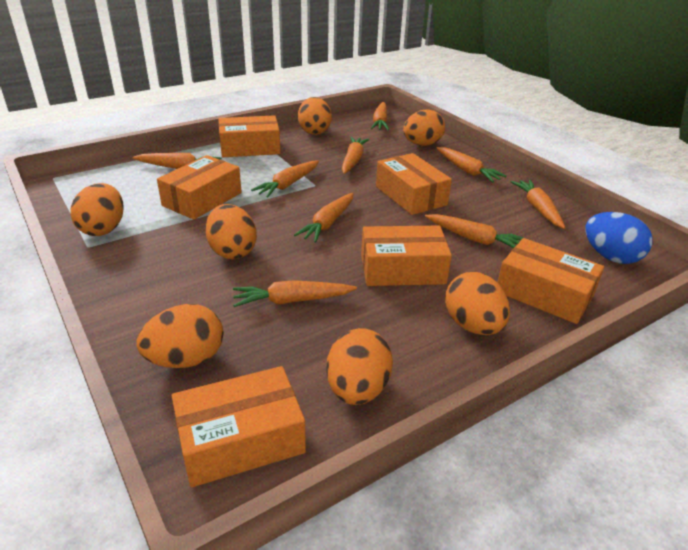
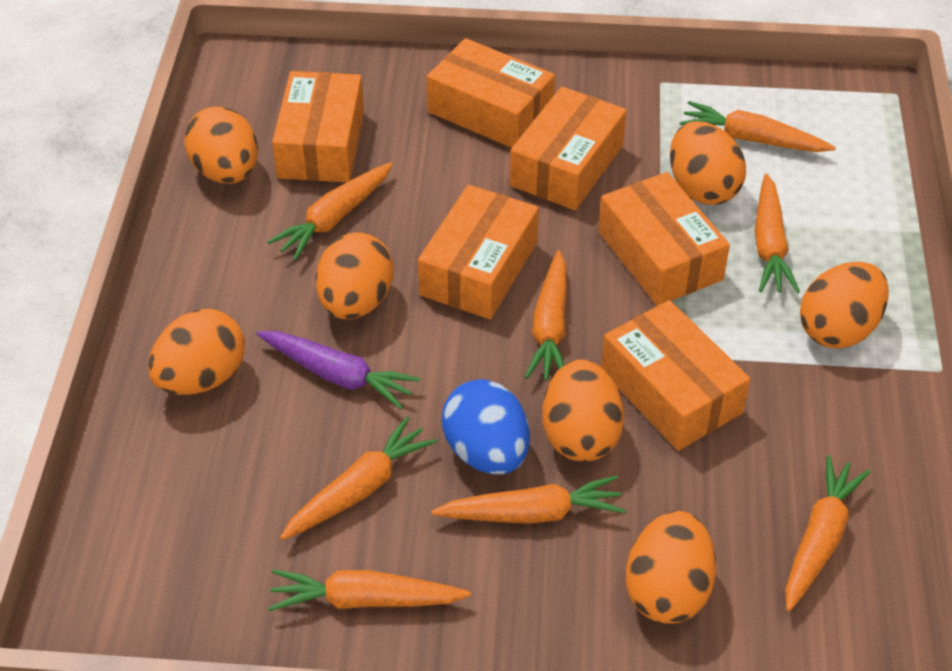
orange carrot: [133,153,222,169] [233,280,357,307] [251,160,319,198] [294,193,353,243] [342,137,369,174] [371,102,389,131] [425,214,523,248] [436,147,507,182] [511,180,565,229] = 9 -> [267,162,393,261] [268,569,471,611] [280,417,437,541] [431,475,625,524] [525,250,567,380] [680,101,836,152] [754,174,800,293] [785,455,870,612] = 8
purple carrot: none = 0 -> [256,331,420,409] = 1

